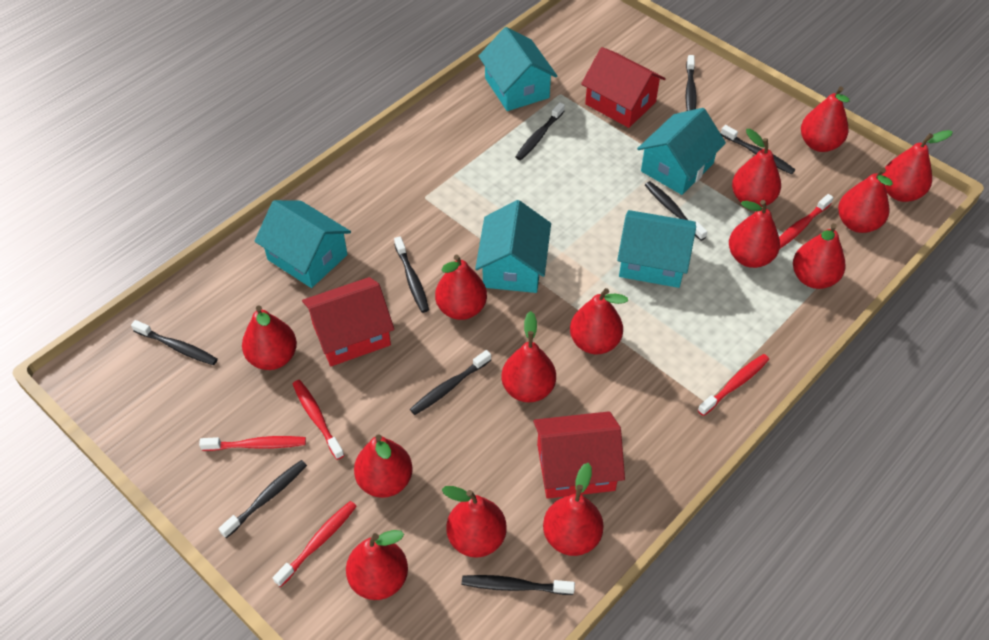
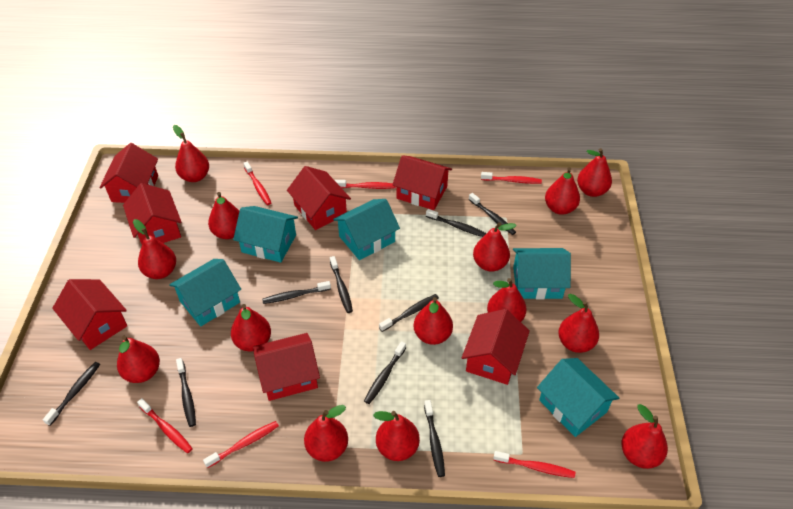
red house: [302,277,394,366] [533,411,625,499] [581,47,666,128] = 3 -> [52,279,127,350] [99,143,158,203] [123,183,181,244] [253,333,320,401] [287,166,351,230] [392,155,452,210] [462,309,530,385] = 7
red toothbrush: [199,436,306,451] [273,501,357,587] [293,380,344,460] [698,354,769,416] [779,194,833,248] = 5 -> [137,398,193,453] [203,421,279,468] [243,161,271,205] [335,180,396,189] [481,172,542,184] [493,451,575,478] = 6

